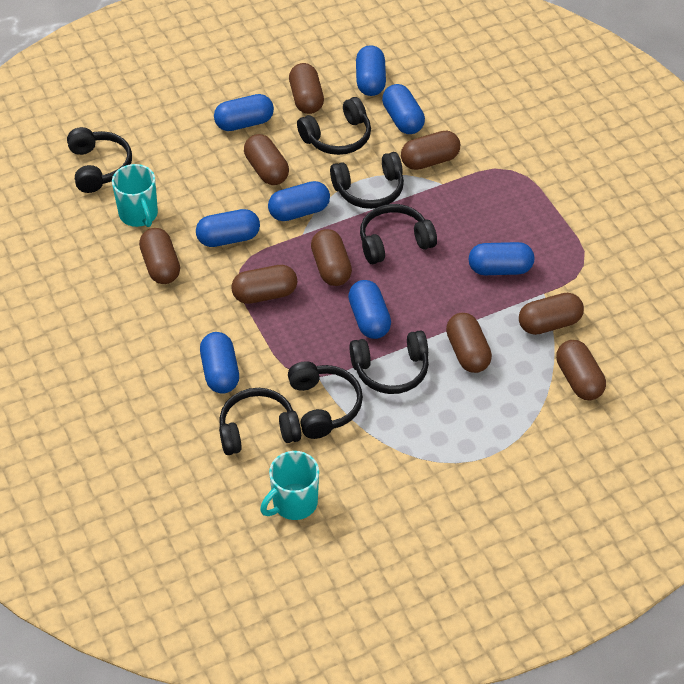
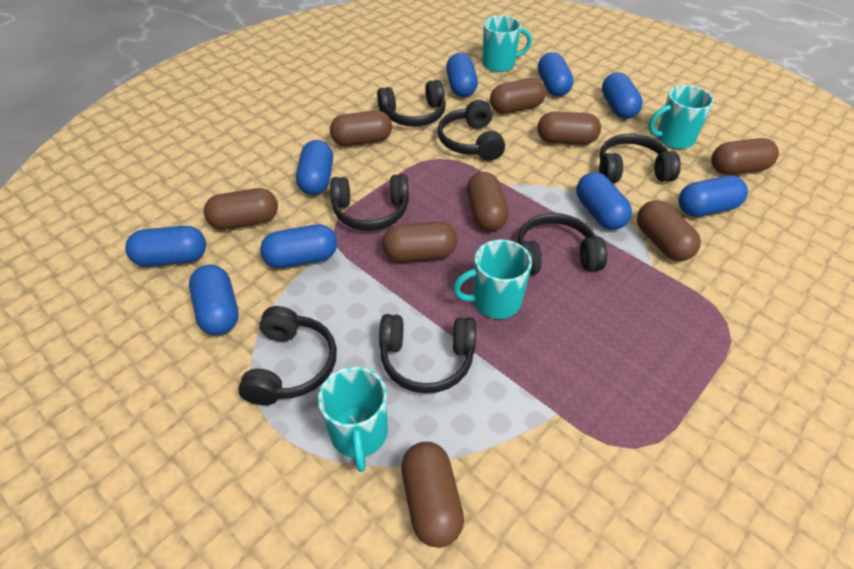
blue capsule: [196,209,260,247] [200,332,239,394] [214,94,274,131] [268,181,330,221] [348,280,391,339] [356,45,386,96] [382,84,425,134] [469,242,534,275] = 8 -> [125,226,206,267] [189,265,239,335] [260,224,337,268] [296,140,333,195] [446,53,478,97] [538,52,574,97] [576,172,632,230] [602,72,643,119] [678,175,748,217] = 9
turquoise mug: [112,164,158,227] [260,451,319,520] = 2 -> [318,367,388,472] [453,239,532,319] [482,16,532,72] [648,85,714,149] = 4

